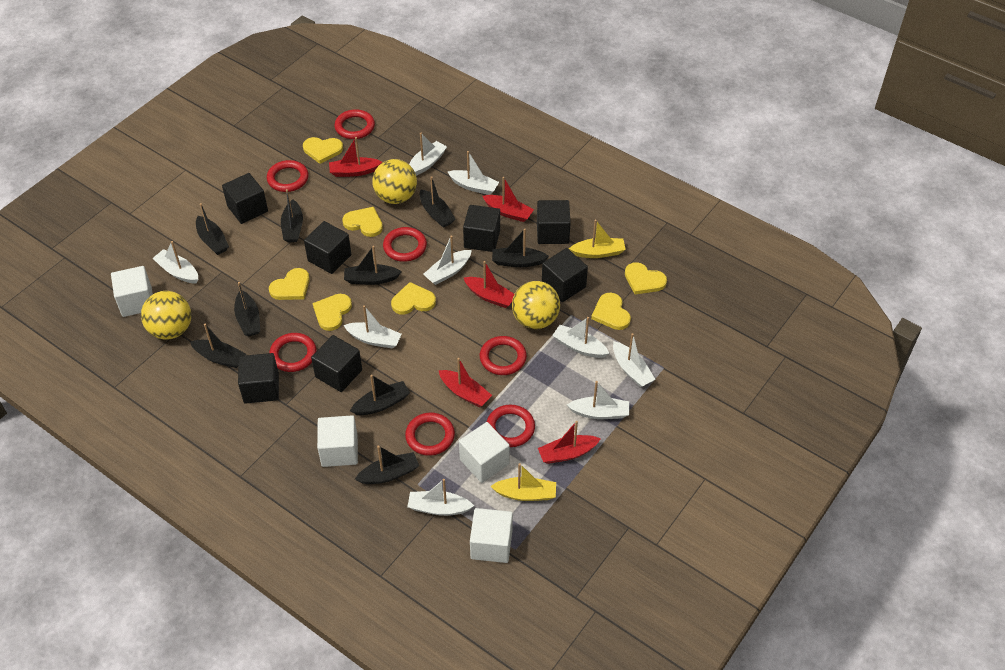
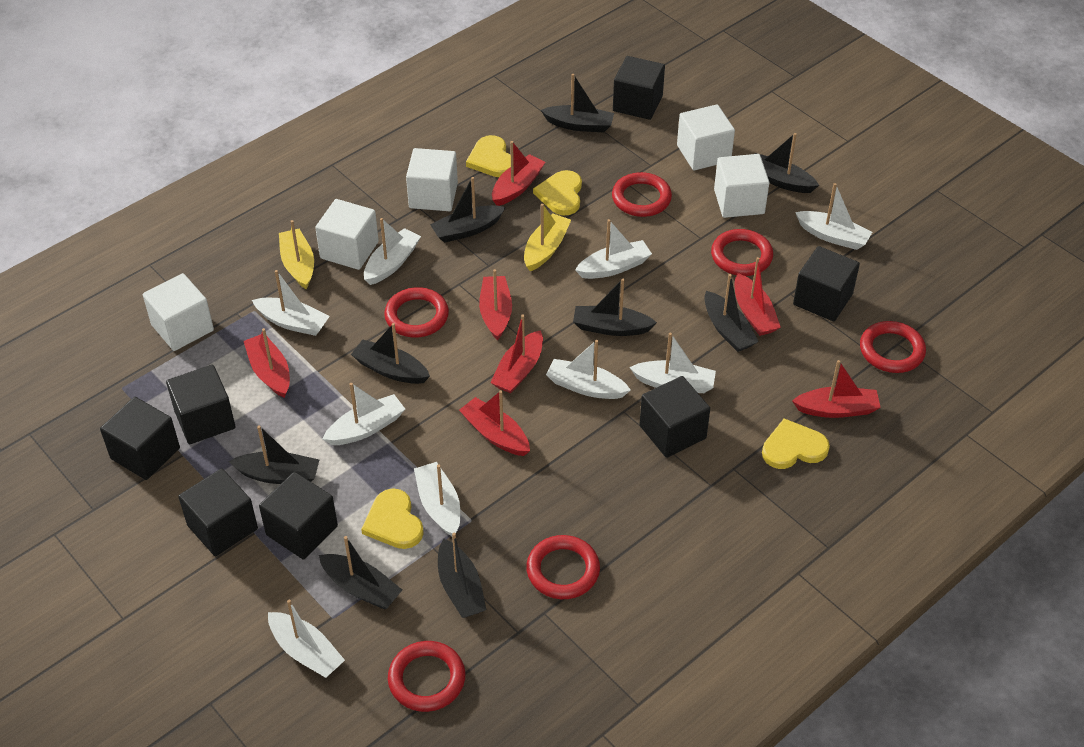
red boat: [329,137,383,177] [439,358,492,407] [464,261,514,308] [482,177,534,222] [538,421,601,464] = 5 -> [244,328,290,398] [459,390,530,456] [479,269,512,341] [490,314,543,393] [492,141,545,206] [735,257,781,336] [792,360,881,418] = 7
red ring: [267,160,309,192] [269,333,317,372] [334,109,375,139] [383,227,427,262] [405,412,455,456] [480,336,527,375] [486,405,535,447] = 7 -> [384,287,449,338] [388,641,466,712] [526,535,600,599] [612,172,672,217] [711,229,773,276] [860,321,926,373] = 6
white cube: [111,266,153,317] [317,415,358,467] [459,422,510,483] [470,508,513,563] = 4 -> [143,273,214,351] [315,199,379,270] [406,148,458,211] [677,104,735,170] [714,154,770,218] = 5
yellow ball: [141,291,191,340] [372,159,417,204] [512,281,560,329] = 3 -> none = 0
yellow heart: [269,268,310,300] [303,137,343,164] [313,294,352,331] [342,207,383,237] [391,282,436,315] [591,293,631,330] [625,262,667,295] = 7 -> [361,488,424,549] [466,135,511,177] [533,170,582,215] [762,418,830,469] = 4

